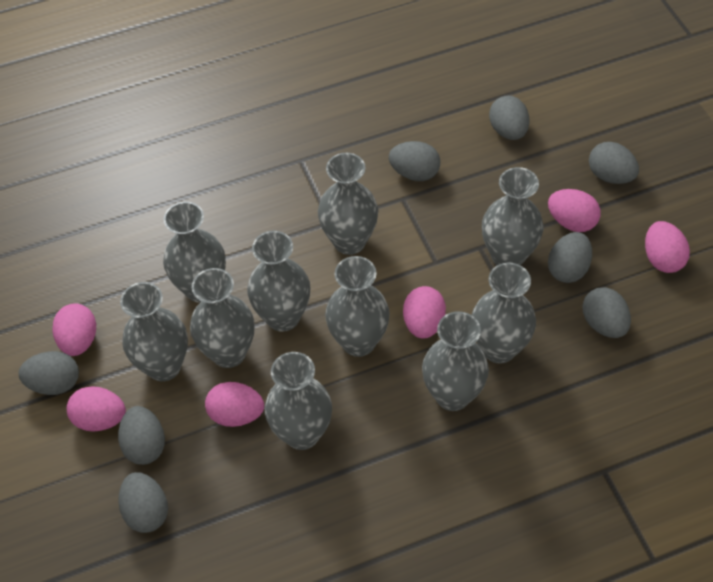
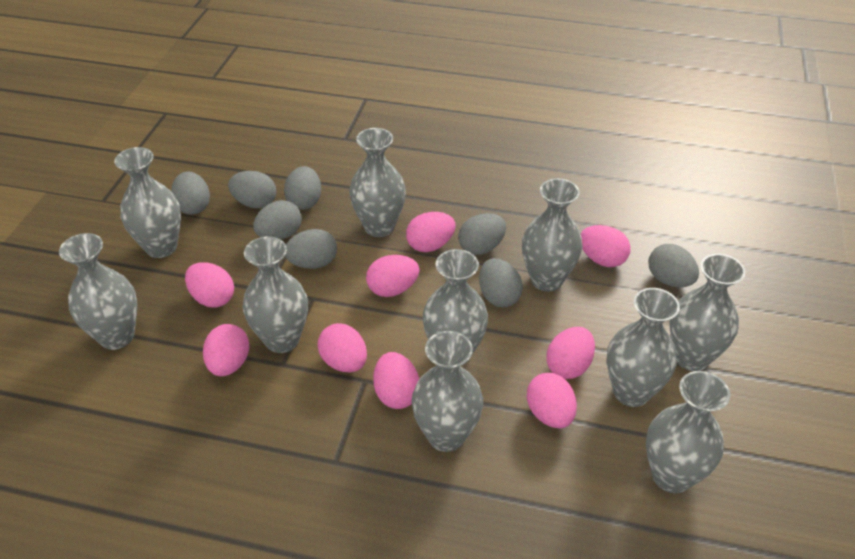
pink egg: [52,303,96,356] [67,386,126,432] [205,382,264,427] [403,286,446,339] [548,189,601,232] [645,221,690,273] = 6 -> [185,262,234,308] [203,324,249,376] [318,323,367,372] [366,255,420,297] [373,352,419,409] [406,212,456,252] [527,373,577,428] [546,327,595,379] [581,225,631,267] = 9

